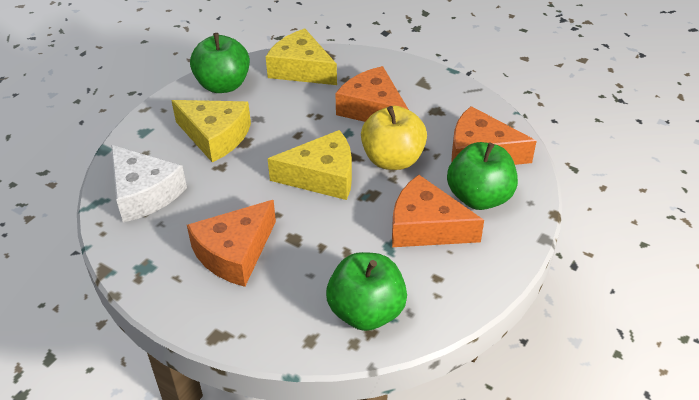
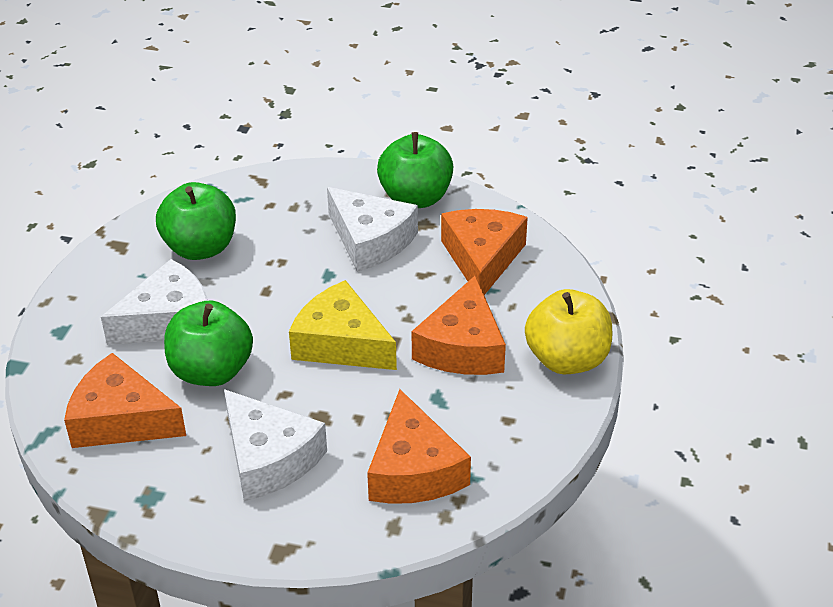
white cheese: [111,145,187,223] = 1 -> [101,259,208,345] [224,389,327,501] [327,187,418,272] = 3
yellow cheese: [171,100,251,163] [266,28,337,85] [268,130,352,200] = 3 -> [289,280,397,370] = 1

